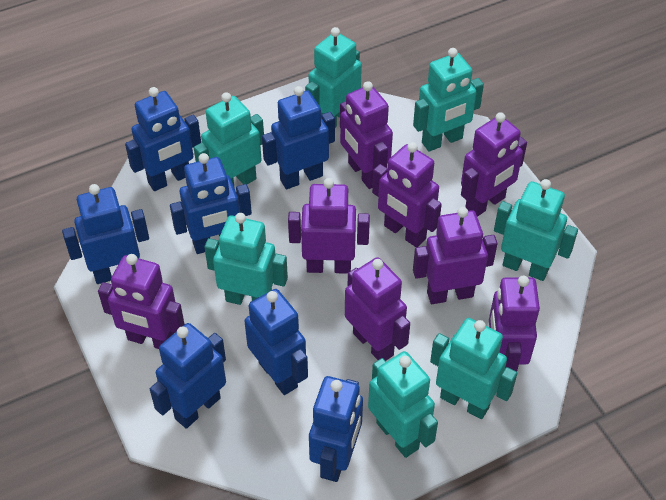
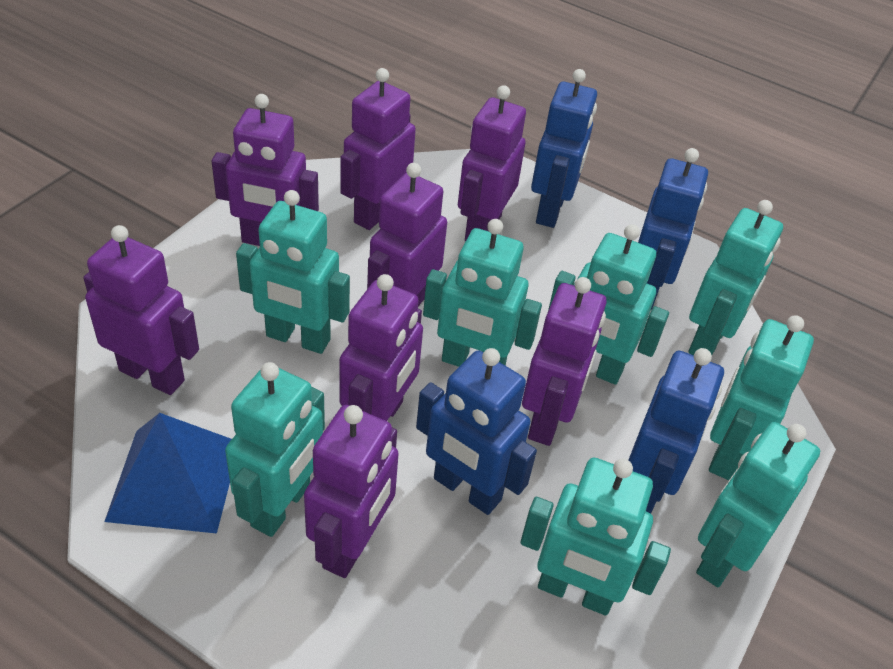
blue pyramid: none = 0 -> [104,413,232,534] = 1
blue robot: [62,184,149,284] [125,87,201,191] [150,323,226,429] [170,153,252,254] [244,289,308,395] [262,86,335,189] [309,376,363,482] = 7 -> [416,348,537,515] [531,69,597,228] [629,348,724,514] [638,148,708,309] = 4
turquoise robot: [194,92,264,186] [204,213,288,305] [305,27,362,128] [368,351,438,458] [413,48,484,152] [430,318,517,419] [494,179,578,281] = 7 -> [225,362,325,537] [236,190,350,354] [423,219,542,367] [520,458,671,615] [548,224,669,385] [689,200,783,355] [696,422,820,587] [709,315,814,480] = 8

